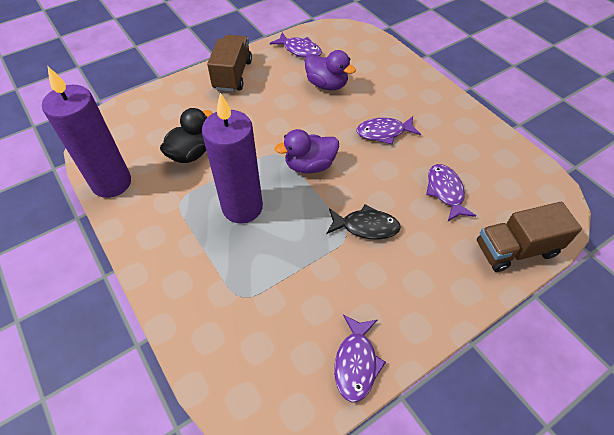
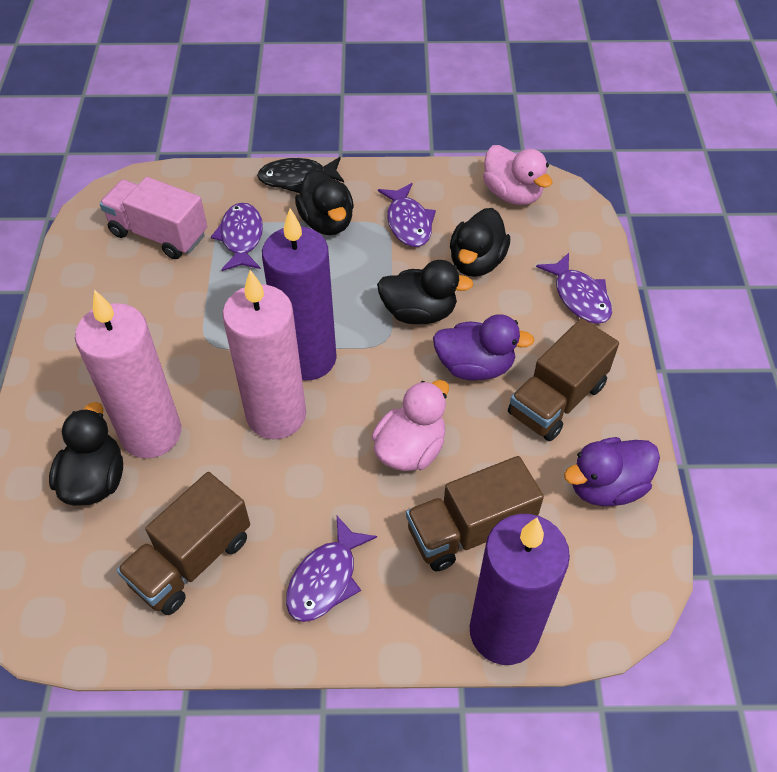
black duck: [160,108,213,163] = 1 -> [49,402,123,506] [295,169,354,235] [377,260,473,324] [450,208,510,277] = 4
brown truck: [207,35,252,92] [477,202,582,272] = 2 -> [117,472,250,615] [406,456,544,572] [508,318,619,441] = 3
pink candle: none = 0 -> [75,290,181,458] [222,270,306,439] = 2
pink duck: none = 0 -> [372,380,449,471] [483,145,552,205] = 2
pink truck: none = 0 -> [99,177,207,259] = 1

